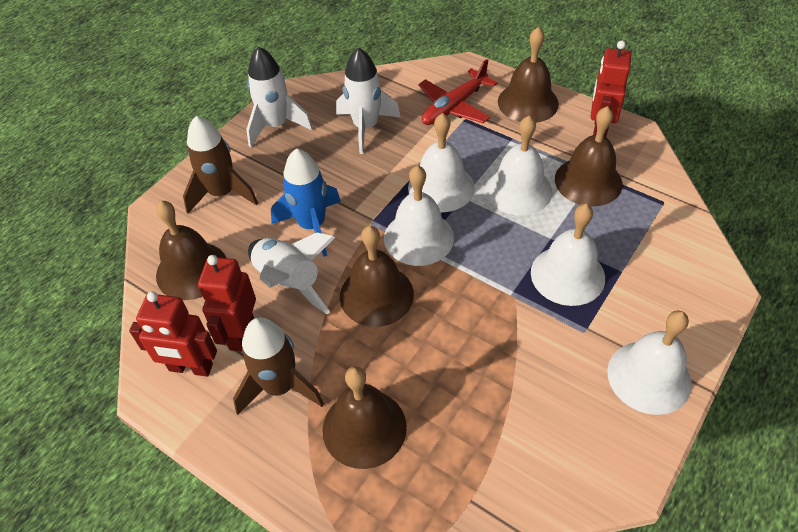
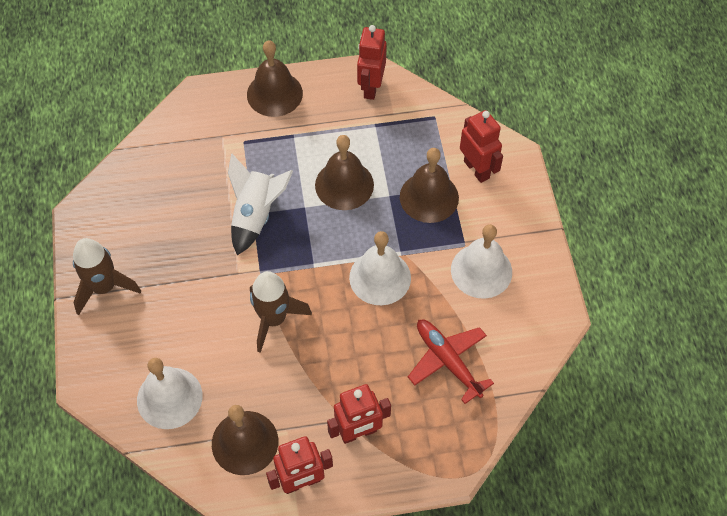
blue rocket: [271,148,341,257] = 1 -> none = 0
brown bell: [156,201,226,300] [322,366,407,469] [340,225,414,327] [498,27,559,123] [555,106,622,206] = 5 -> [212,405,278,475] [247,40,303,117] [315,135,374,210] [400,148,459,223] = 4
red robot: [129,291,217,377] [198,255,256,352] [591,41,631,137] = 3 -> [266,436,333,494] [327,384,391,444] [357,25,387,100] [460,110,503,183] = 4
white bell: [384,165,454,266] [408,113,475,212] [485,115,553,215] [531,204,605,306] [607,310,692,415] = 5 -> [137,358,203,429] [349,231,411,305] [451,224,512,299] = 3
white rocket: [246,46,313,147] [248,232,336,314] [336,47,401,154] = 3 -> [228,154,293,255] = 1

